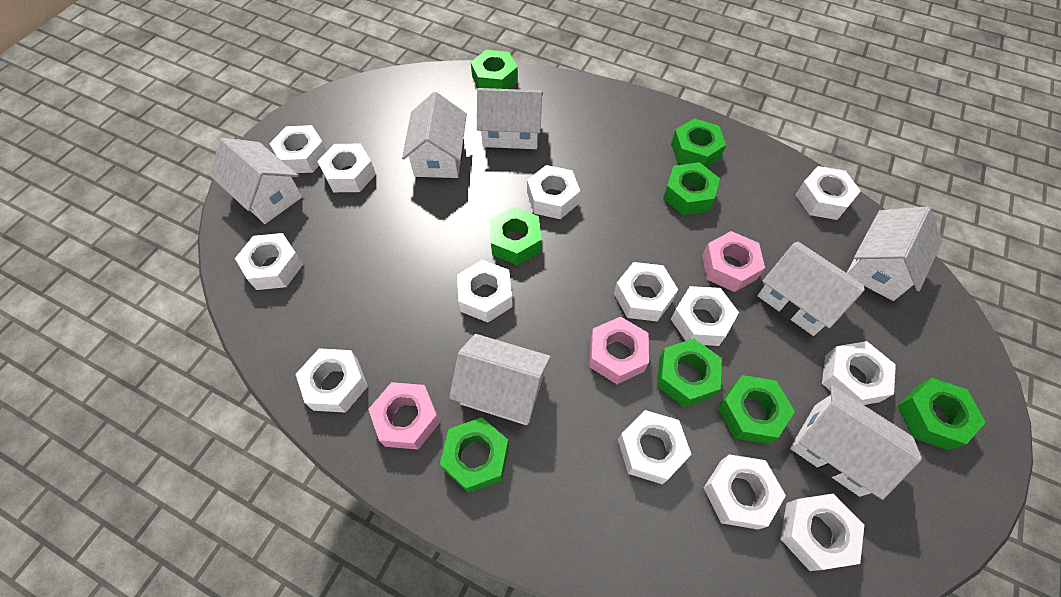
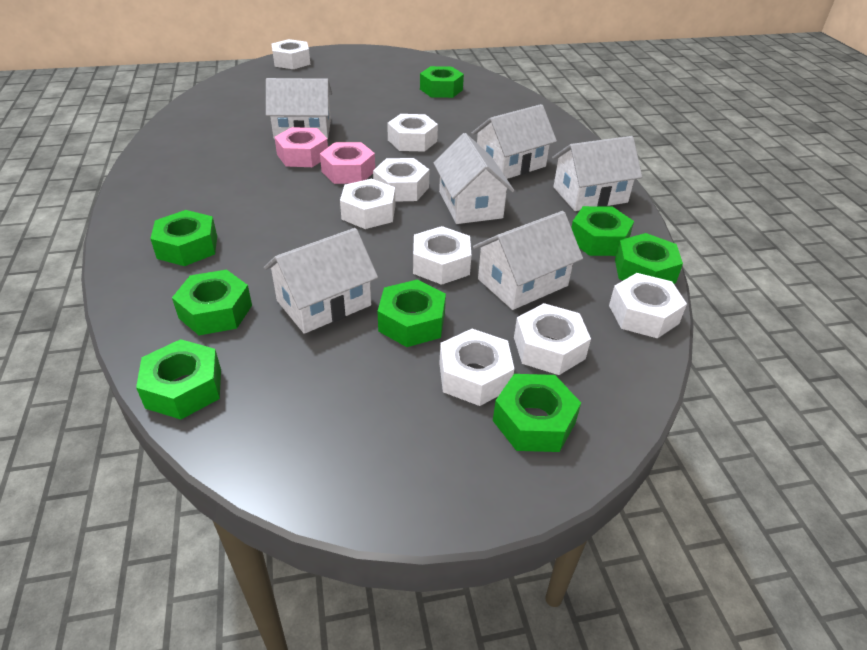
pink nut: [368,382,440,450] [589,317,649,384] [702,231,765,292] = 3 -> [274,127,328,167] [320,142,375,184] = 2
white house: [209,138,302,224] [402,92,467,178] [449,334,551,425] [477,88,543,149] [757,242,865,336] [790,385,922,500] [847,206,942,301] = 7 -> [264,228,378,334] [266,78,332,140] [433,133,514,224] [472,104,557,179] [473,211,583,310] [552,136,642,211] = 6
white nut: [235,233,303,290] [269,125,327,173] [296,348,368,413] [317,144,376,192] [457,260,513,323] [527,165,581,219] [614,262,678,322] [618,410,691,484] [671,286,739,346] [704,454,786,530] [780,494,864,571] [795,166,861,220] [822,341,896,405] = 13 -> [272,39,310,69] [340,179,395,229] [373,158,430,202] [387,114,438,152] [413,226,471,285] [439,329,514,406] [514,303,591,375] [609,273,687,338] = 8

